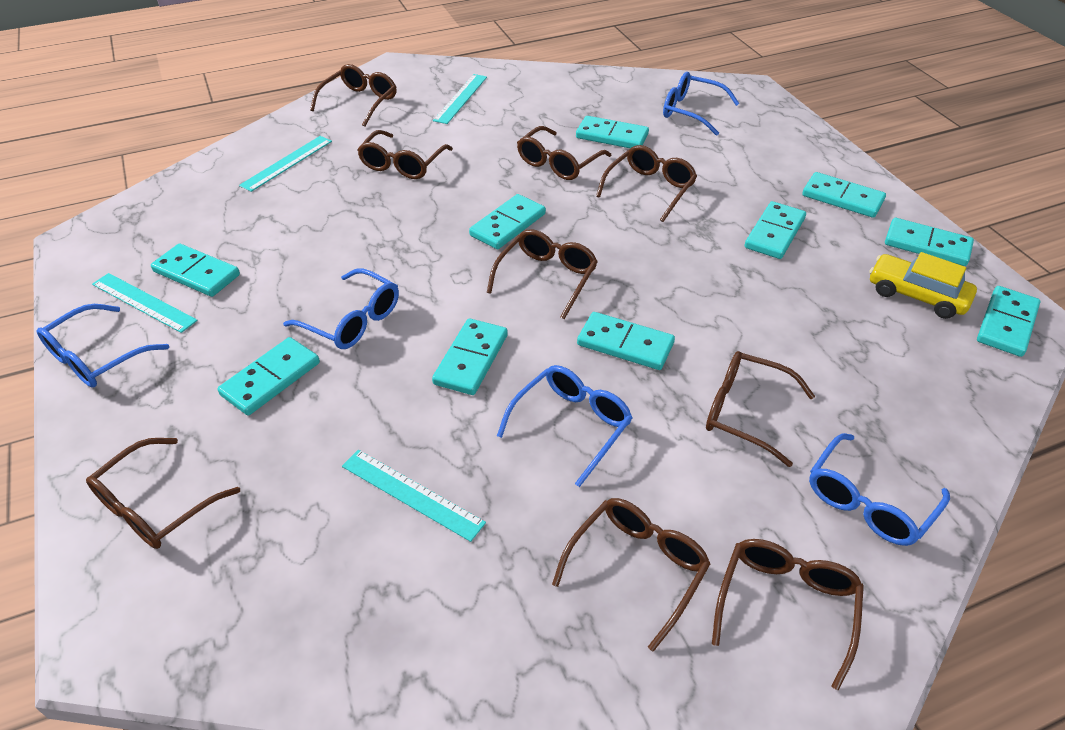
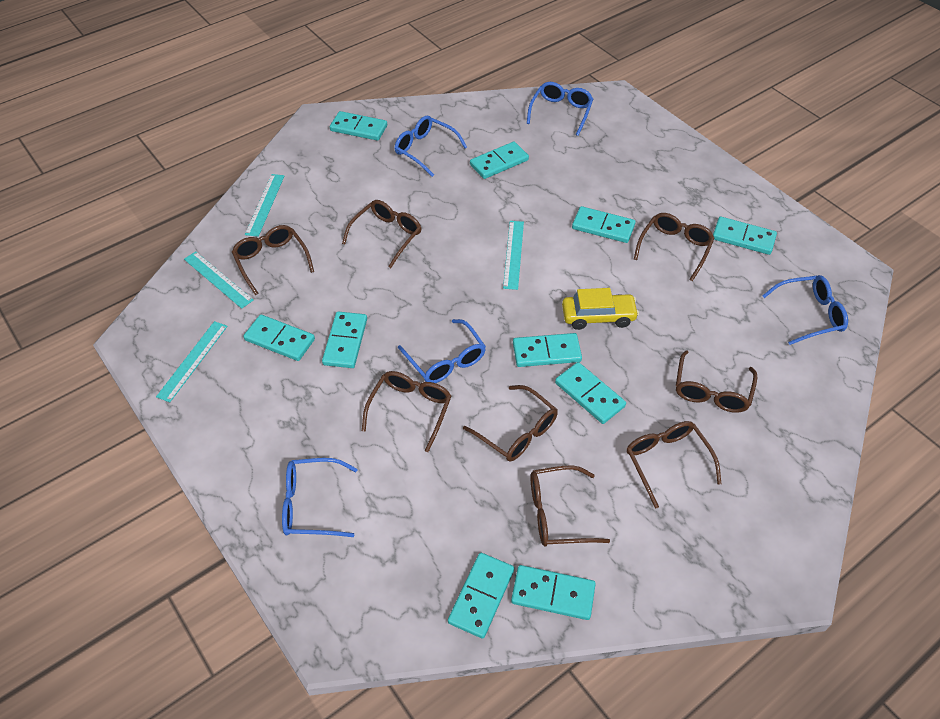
brown glasses: [86,438,240,549] [310,64,397,127] [357,130,453,179] [487,229,598,319] [517,126,611,180] [552,498,710,652] [596,145,697,222] [706,351,815,467] [712,539,864,690] = 9 -> [232,225,314,295] [342,200,421,268] [362,371,451,452] [463,385,558,462] [531,465,610,546] [626,421,721,509] [634,213,715,281] [676,350,758,413] = 8

